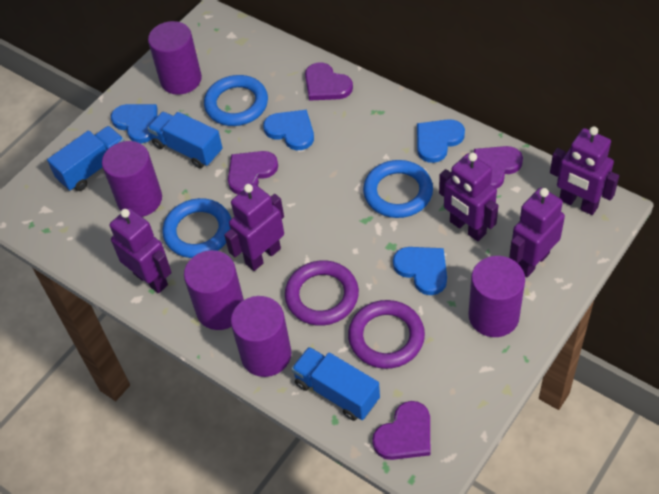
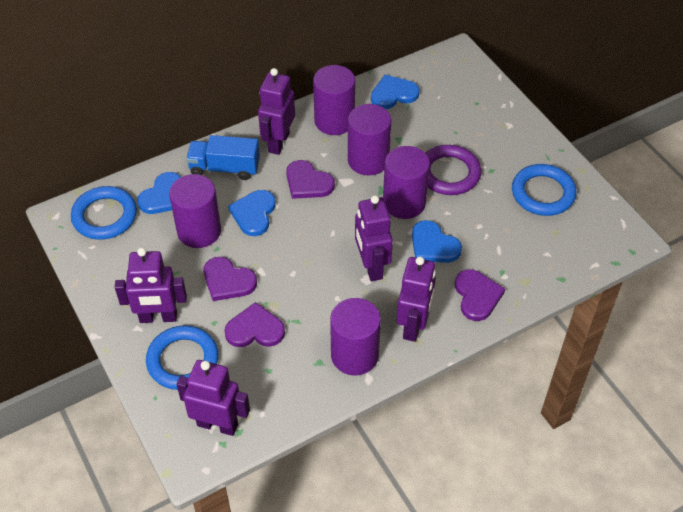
blue truck: [47,126,125,191] [148,112,222,168] [291,347,380,421] = 3 -> [186,135,260,180] = 1
purple ring: [285,260,359,326] [348,300,425,369] = 2 -> [425,145,481,195] = 1

